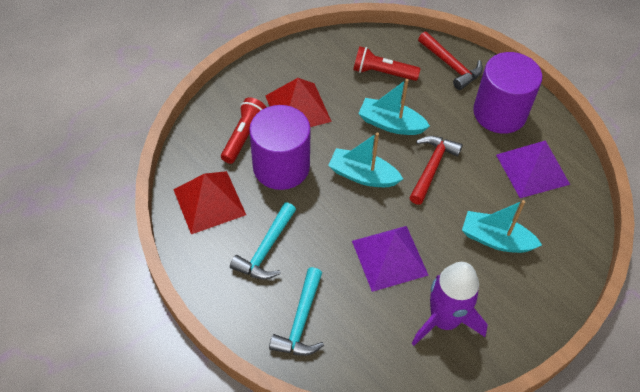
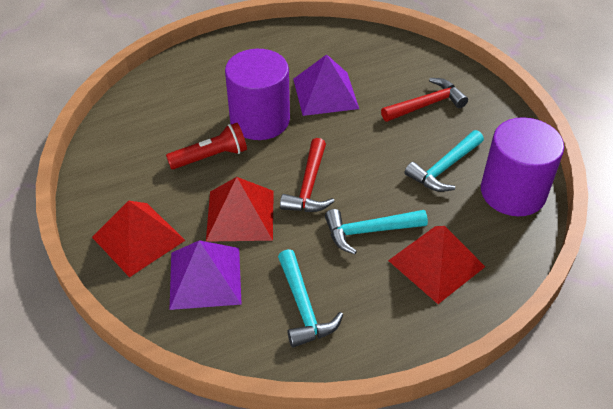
purple rocket: [411,262,488,346] = 1 -> none = 0
red flashlight: [221,97,266,164] [353,46,421,81] = 2 -> [166,123,247,169] = 1
red pyramid: [173,171,246,234] [266,78,332,127] = 2 -> [92,200,185,277] [206,177,274,242] [388,226,485,304] = 3
turquoise boat: [328,132,403,187] [358,79,430,135] [462,200,542,253] = 3 -> none = 0
turquoise hammer: [230,202,296,280] [269,267,324,356] = 2 -> [278,249,343,348] [325,209,428,254] [405,130,484,192] = 3

